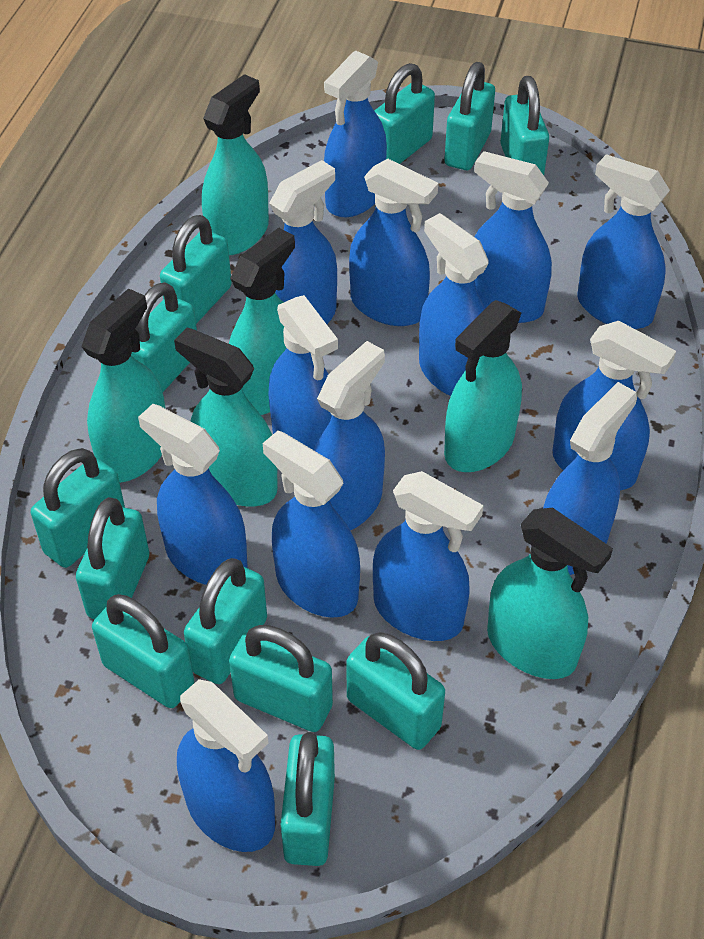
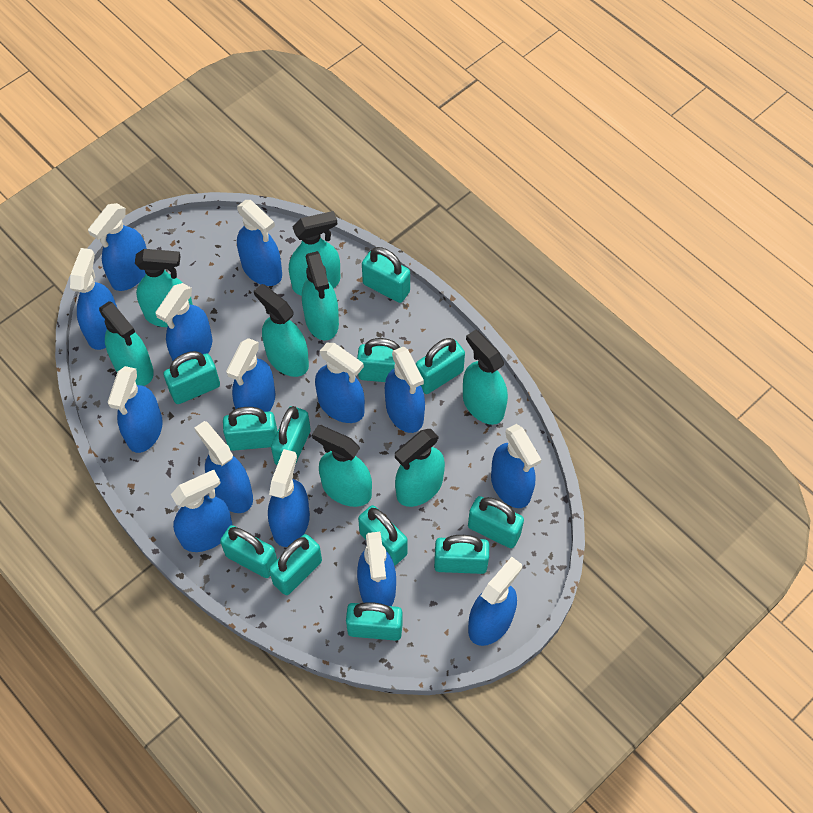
turquoise spray bottle: [81,288,166,483] [174,328,278,507] [202,74,269,256] [229,228,295,415] [444,300,522,472] [487,508,613,679] = 6 -> [99,301,154,386] [135,249,193,327] [254,284,309,377] [289,211,340,296] [302,251,339,341] [312,425,372,507] [395,429,445,507] [463,329,508,425] = 8

